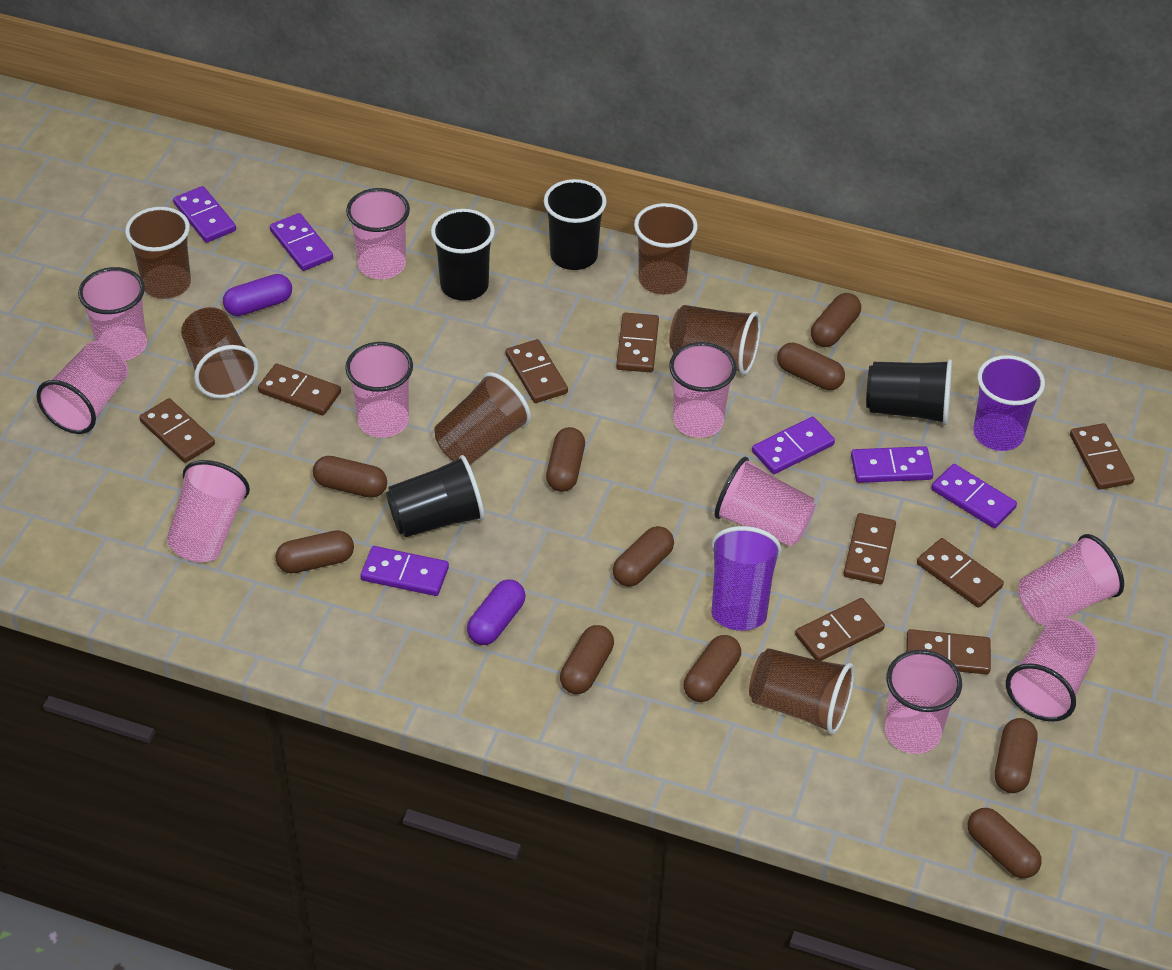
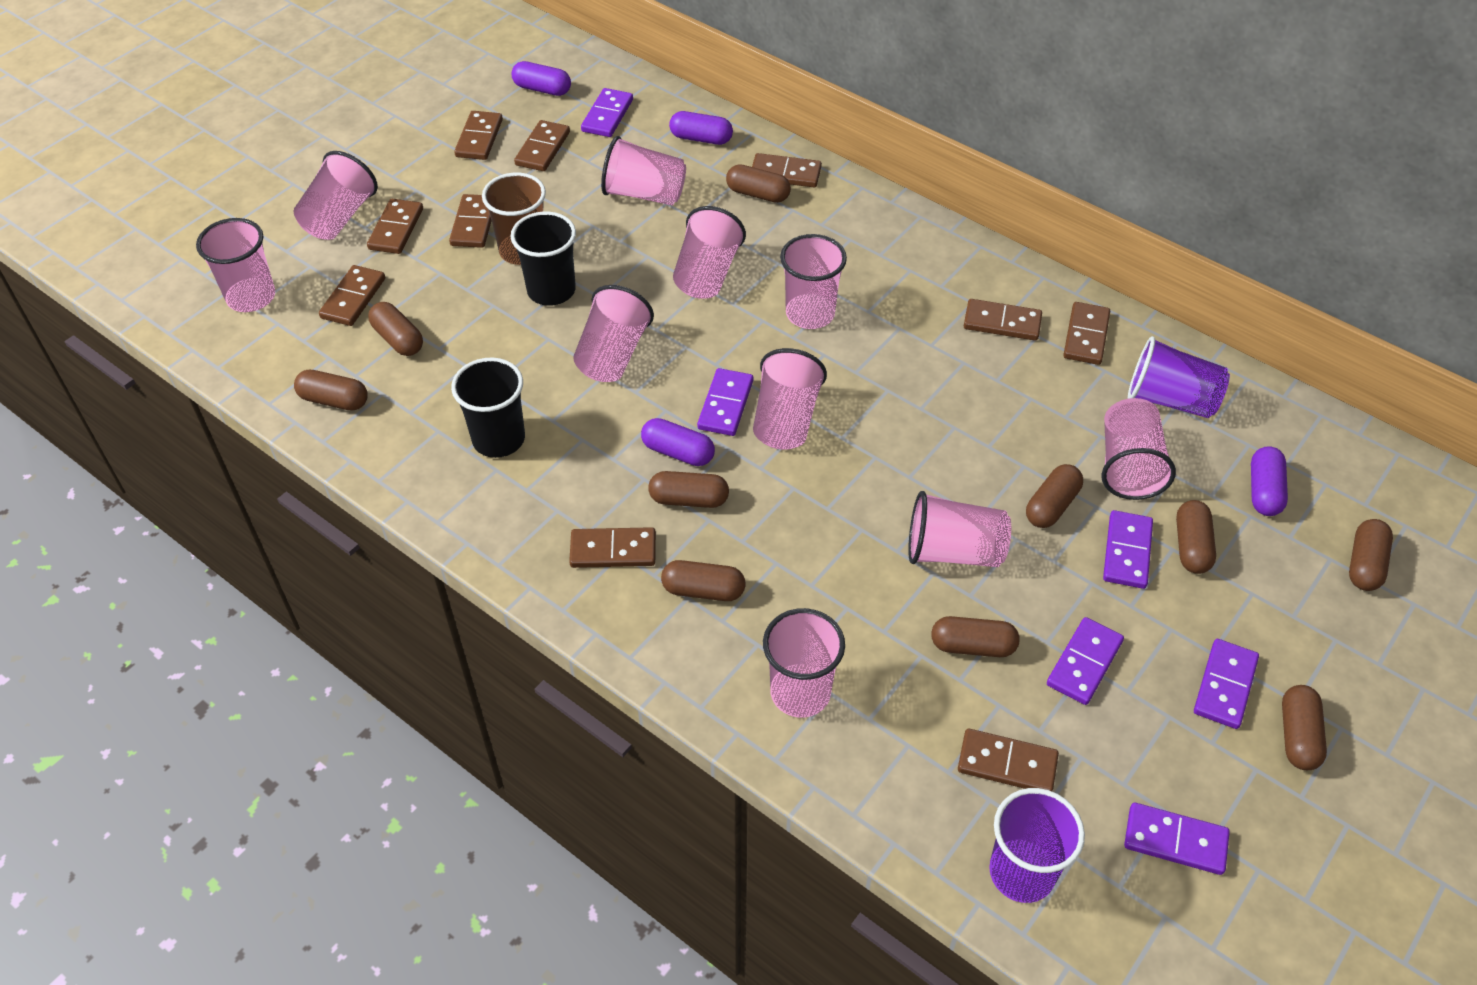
black cup: [386,455,485,537] [431,209,495,301] [544,179,607,270] [866,359,952,425] = 4 -> [451,358,525,458] [511,211,576,306] = 2
brown cup: [125,207,191,299] [181,307,259,399] [434,372,531,465] [634,203,698,295] [669,305,761,375] [749,648,855,735] = 6 -> [482,173,546,265] = 1
brown domino: [139,398,215,463] [258,363,341,416] [505,339,568,403] [616,313,659,372] [795,598,885,661] [843,513,896,584] [906,629,991,674] [917,538,1004,608] [1070,423,1134,490] = 9 -> [319,265,385,326] [367,199,423,254] [449,194,492,248] [454,111,503,160] [514,120,570,171] [569,527,656,568] [752,153,822,187] [958,729,1059,791] [964,299,1042,341] [1063,302,1110,365] = 10
purple capsule: [223,274,292,316] [467,579,525,645] = 2 -> [512,61,571,96] [641,418,715,466] [669,111,733,145] [1251,446,1288,516] = 4

